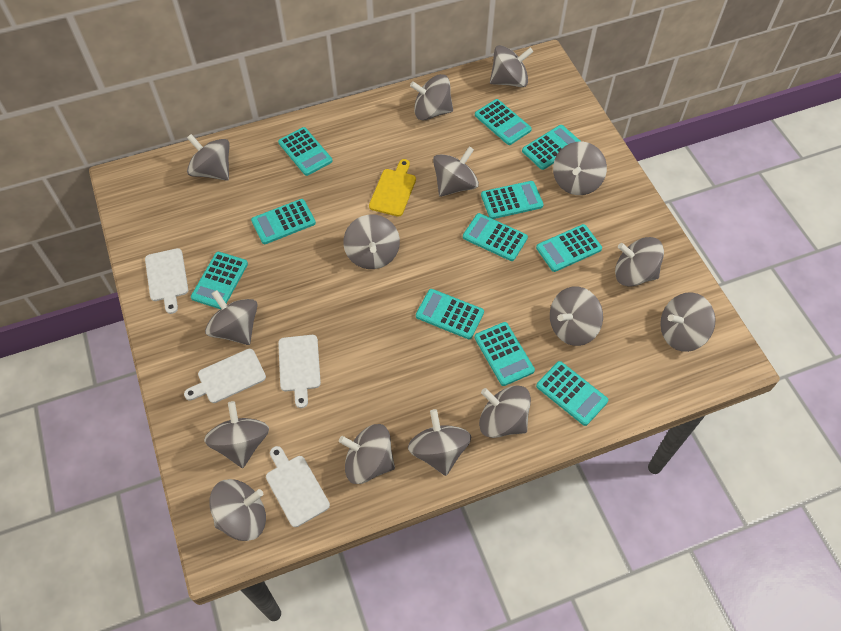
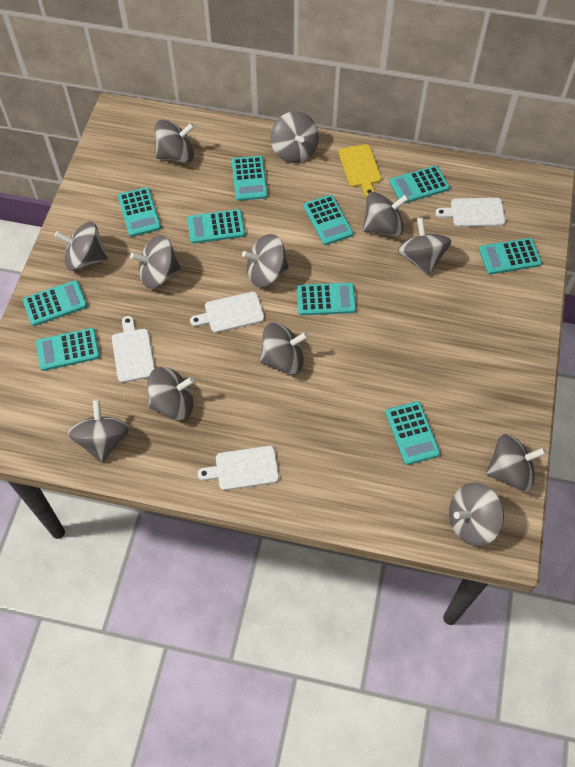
grey spinning top: [187,134,229,181] [204,401,269,468] [205,290,258,345] [209,479,266,541] [339,424,395,484] [343,215,400,269] [408,409,471,476] [410,74,453,120] [433,147,479,197] [479,385,531,438] [490,45,533,87] [550,287,603,346] [553,142,607,195] [615,237,664,287] [660,292,715,352] = 15 -> [55,222,108,271] [68,399,129,463] [130,235,181,289] [147,367,195,420] [155,120,195,163] [242,234,289,287] [260,323,308,374] [271,111,319,163] [363,192,409,236] [398,218,451,275] [449,482,504,546] [486,434,546,491] = 12
turquoise calculator: [191,252,248,309] [251,199,316,244] [278,127,332,176] [416,289,484,339] [463,213,528,261] [475,99,532,145] [475,322,535,386] [481,181,544,219] [522,125,581,170] [536,224,602,272] [536,361,608,426] = 11 -> [23,280,87,326] [36,328,100,371] [118,187,161,237] [187,209,245,244] [232,156,268,201] [297,283,356,315] [303,195,353,245] [386,401,440,465] [389,166,450,204] [479,238,542,274] = 10

